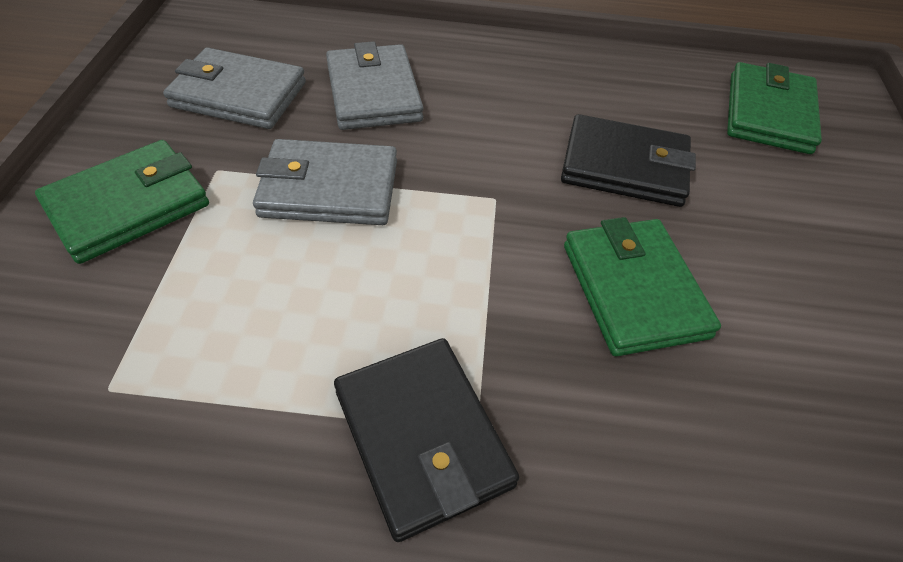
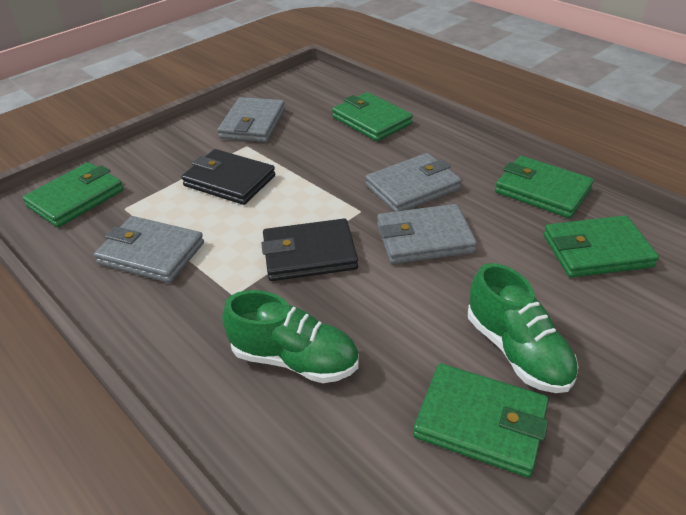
green shoe: none = 0 -> [222,290,359,383] [468,263,579,393] = 2
green wallet: [35,140,209,264] [564,217,721,356] [727,62,822,154] = 3 -> [22,162,124,227] [332,92,413,141] [413,363,549,477] [495,156,594,218] [544,215,659,278] = 5
grey wallet: [163,47,306,129] [253,139,397,225] [326,41,423,130] = 3 -> [94,216,204,283] [218,97,285,142] [365,153,461,212] [377,204,477,264] = 4

